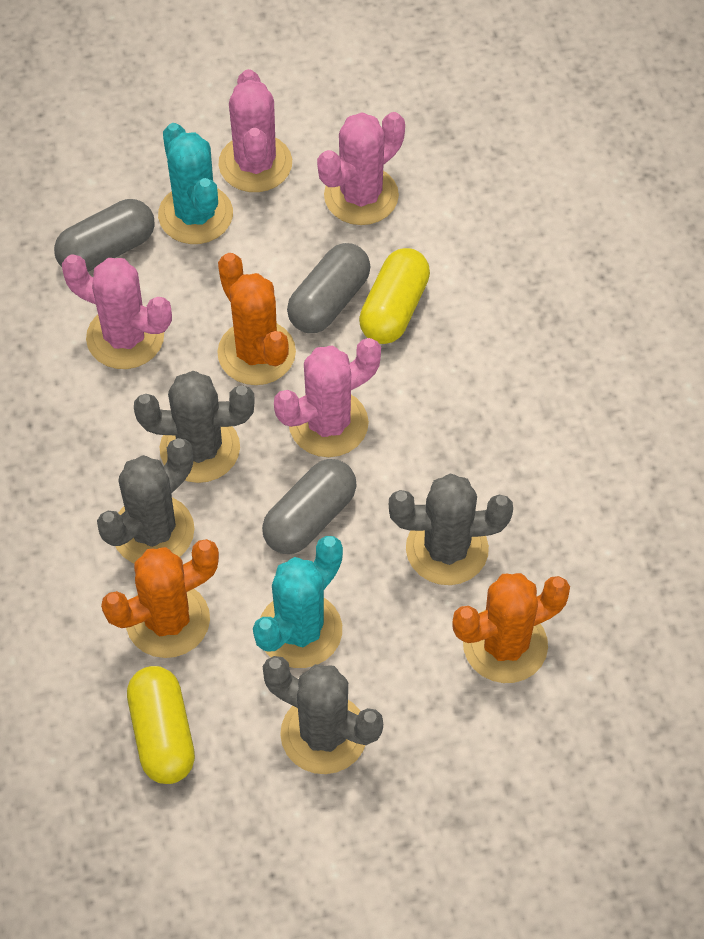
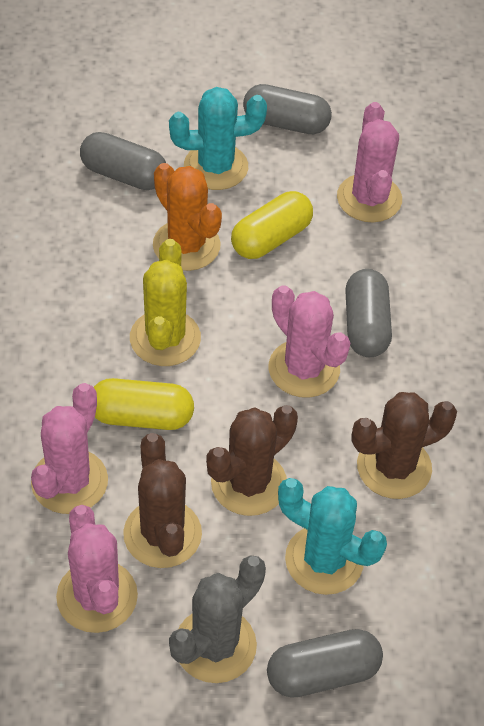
brown cactus: none = 0 -> [123,433,202,568] [206,405,298,516] [351,392,457,499] = 3
grey cactus: [97,438,195,564] [134,371,255,483] [263,656,383,774] [389,473,513,585] = 4 -> [169,555,266,683] = 1
grey capsule: [54,199,155,272] [262,459,357,554] [287,243,371,333] = 3 -> [80,132,166,190] [243,84,332,134] [267,629,383,698] [345,269,392,357] = 4
orange cactus: [101,539,219,658] [217,253,296,385] [452,573,570,683] = 3 -> [153,163,222,271] = 1
yellow cactus: none = 0 -> [130,239,201,366] = 1

